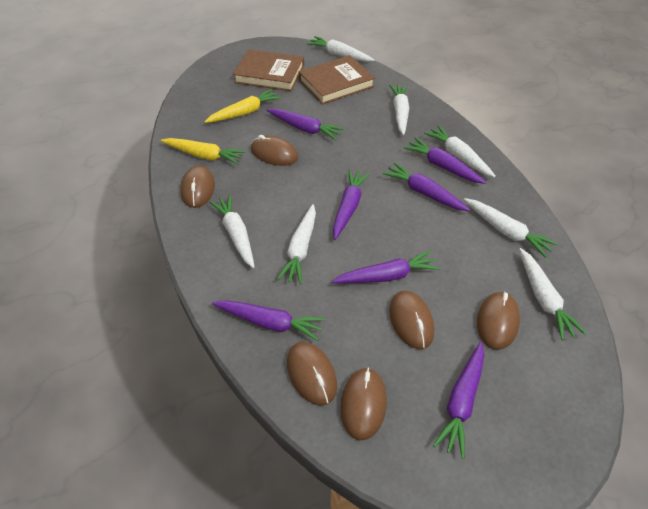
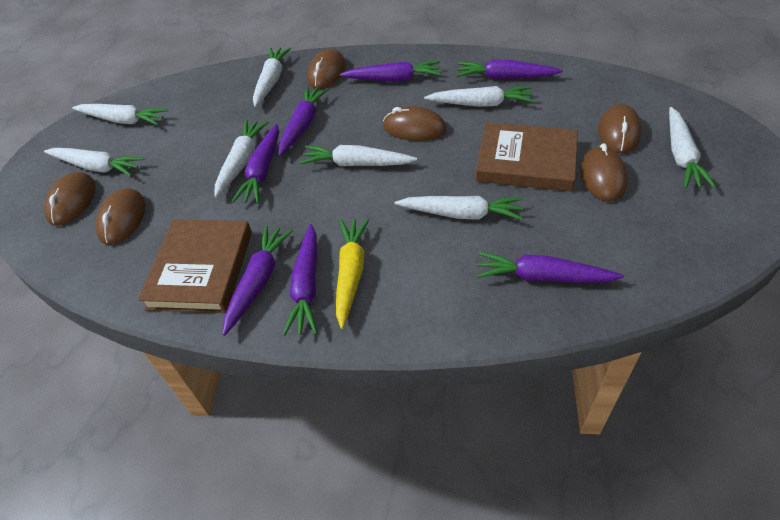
white carrot: [209,195,255,268] [277,204,316,284] [306,36,374,62] [389,84,409,135] [424,125,496,177] [464,198,558,258] [519,248,587,340] = 7 -> [44,148,144,176] [72,104,168,125] [214,119,269,197] [253,47,291,107] [300,145,417,166] [395,196,523,220] [424,86,534,107] [669,107,716,188] = 8
yellow carrot: [161,138,246,165] [204,89,281,123] = 2 -> [336,218,370,329] = 1

